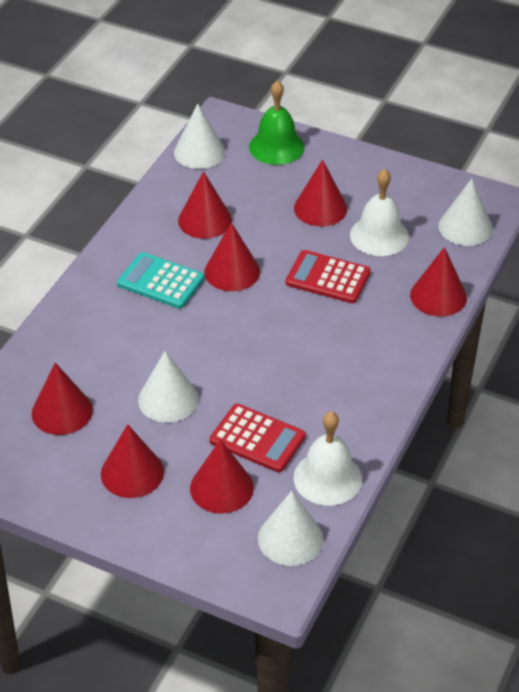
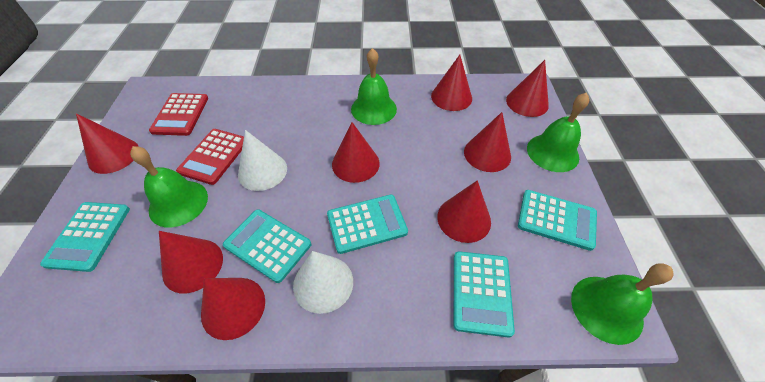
green bell: [249,80,305,165] = 1 -> [130,146,208,228] [351,48,397,125] [527,93,589,172] [571,263,674,345] = 4
red cone: [32,363,93,435] [101,424,164,498] [178,171,232,239] [190,439,254,514] [204,223,260,291] [294,159,347,226] [410,247,467,317] = 7 -> [76,113,139,174] [159,231,223,293] [201,278,265,340] [332,122,380,183] [431,55,472,111] [437,180,491,243] [464,112,511,172] [506,60,549,117] = 8
turquoise calculator: [117,252,204,309] = 1 -> [40,202,130,272] [223,209,311,283] [327,195,408,254] [454,251,515,338] [518,190,597,251] = 5
white bell: [294,411,362,506] [350,169,409,256] = 2 -> none = 0
white cone: [138,351,199,423] [174,104,225,169] [258,491,323,566] [438,179,493,246] = 4 -> [238,130,287,191] [293,251,353,314] = 2

